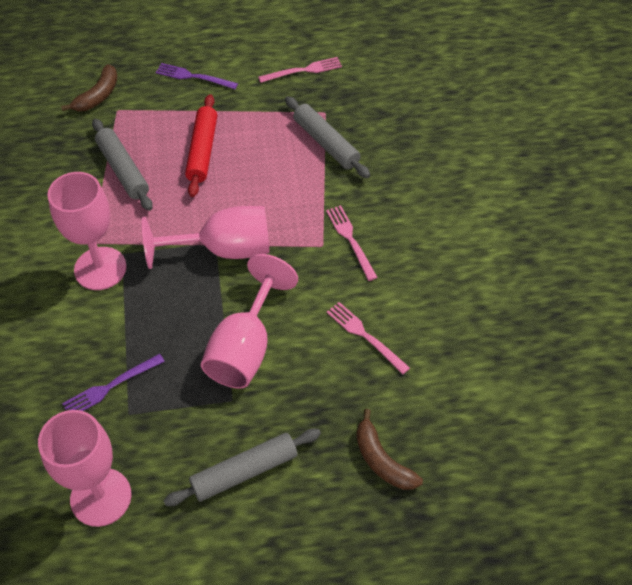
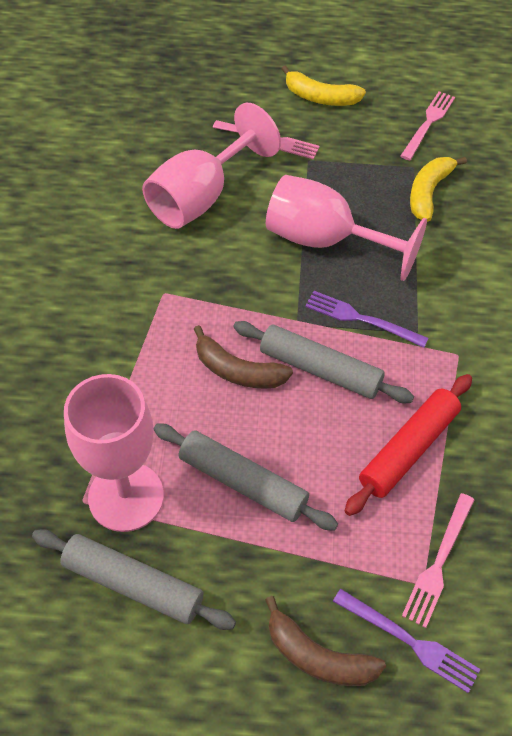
pink goblet: [38,410,132,527] [47,172,127,290] [142,206,270,269] [201,254,298,389] = 4 -> [64,374,164,532] [142,103,281,229] [266,175,427,281] = 3
yellow banana: none = 0 -> [282,65,366,106] [410,157,467,222] = 2

